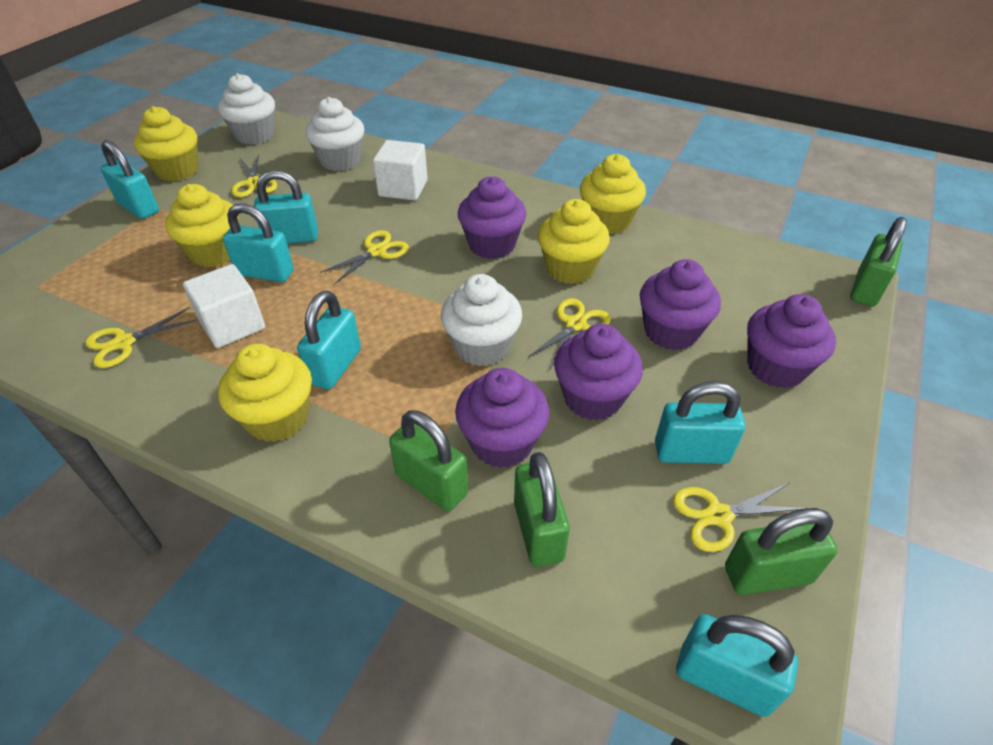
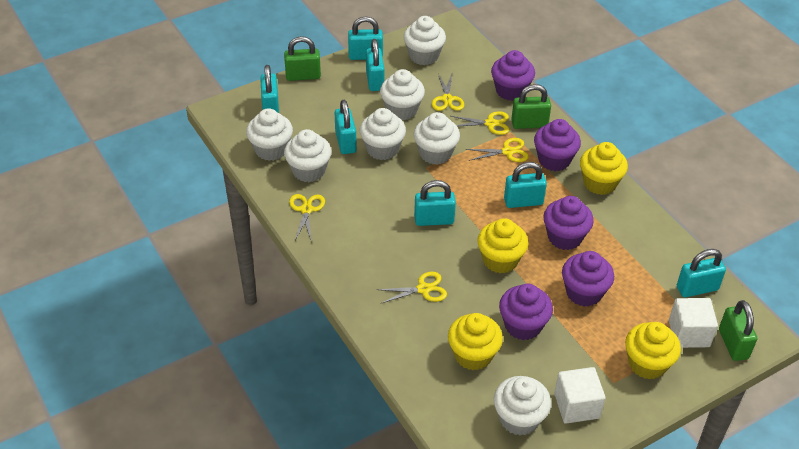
green padlock: [389,410,468,511] [514,452,570,567] [725,508,838,595] [850,217,907,307] = 4 -> [284,36,321,81] [511,84,551,129] [719,300,757,361] = 3
turquoise padlock: [101,140,159,219] [223,203,294,282] [254,170,318,244] [297,291,361,389] [655,381,745,464] [676,614,798,717] = 6 -> [260,65,279,113] [335,100,357,154] [348,16,383,60] [366,39,384,91] [414,180,456,226] [504,162,547,208] [677,249,726,297] = 7
white cupcake: [218,73,275,145] [305,97,364,171] [441,274,522,366] = 3 -> [246,108,293,161] [284,129,332,182] [360,108,406,160] [380,69,425,120] [403,16,446,65] [413,112,460,165] [494,376,551,436] = 7
yellow cupcake: [134,106,199,181] [165,184,239,267] [218,344,312,442] [538,199,610,284] [580,154,646,234] = 5 -> [448,313,503,370] [477,218,528,273] [580,142,628,195] [625,322,681,380] = 4

